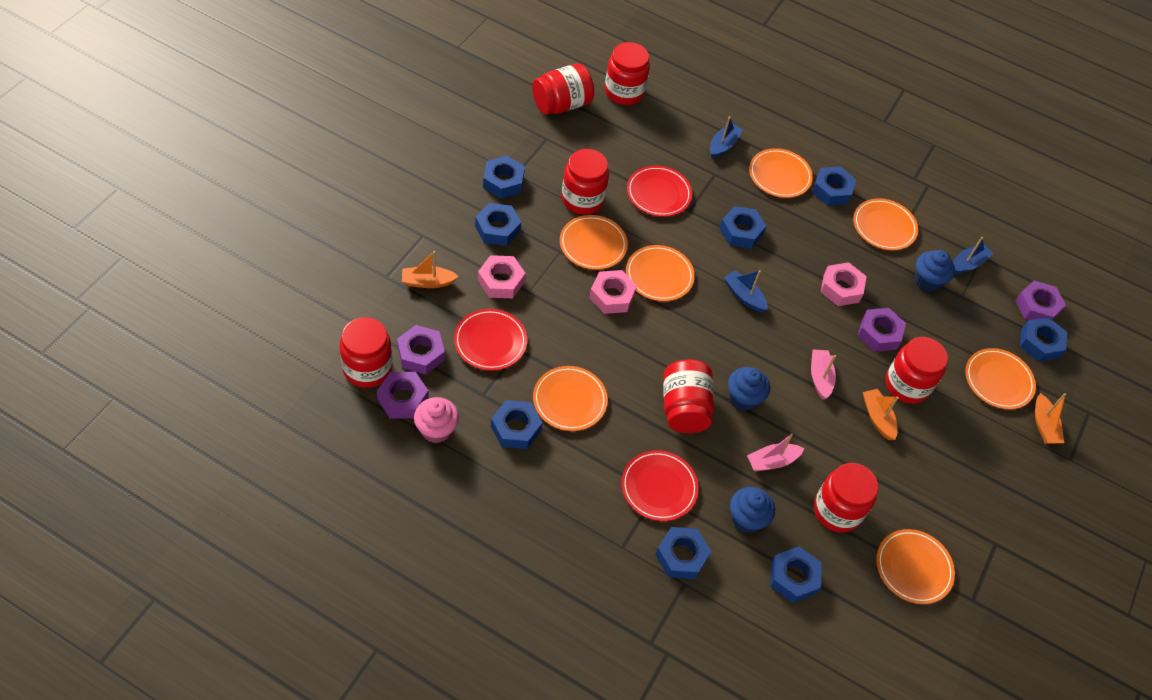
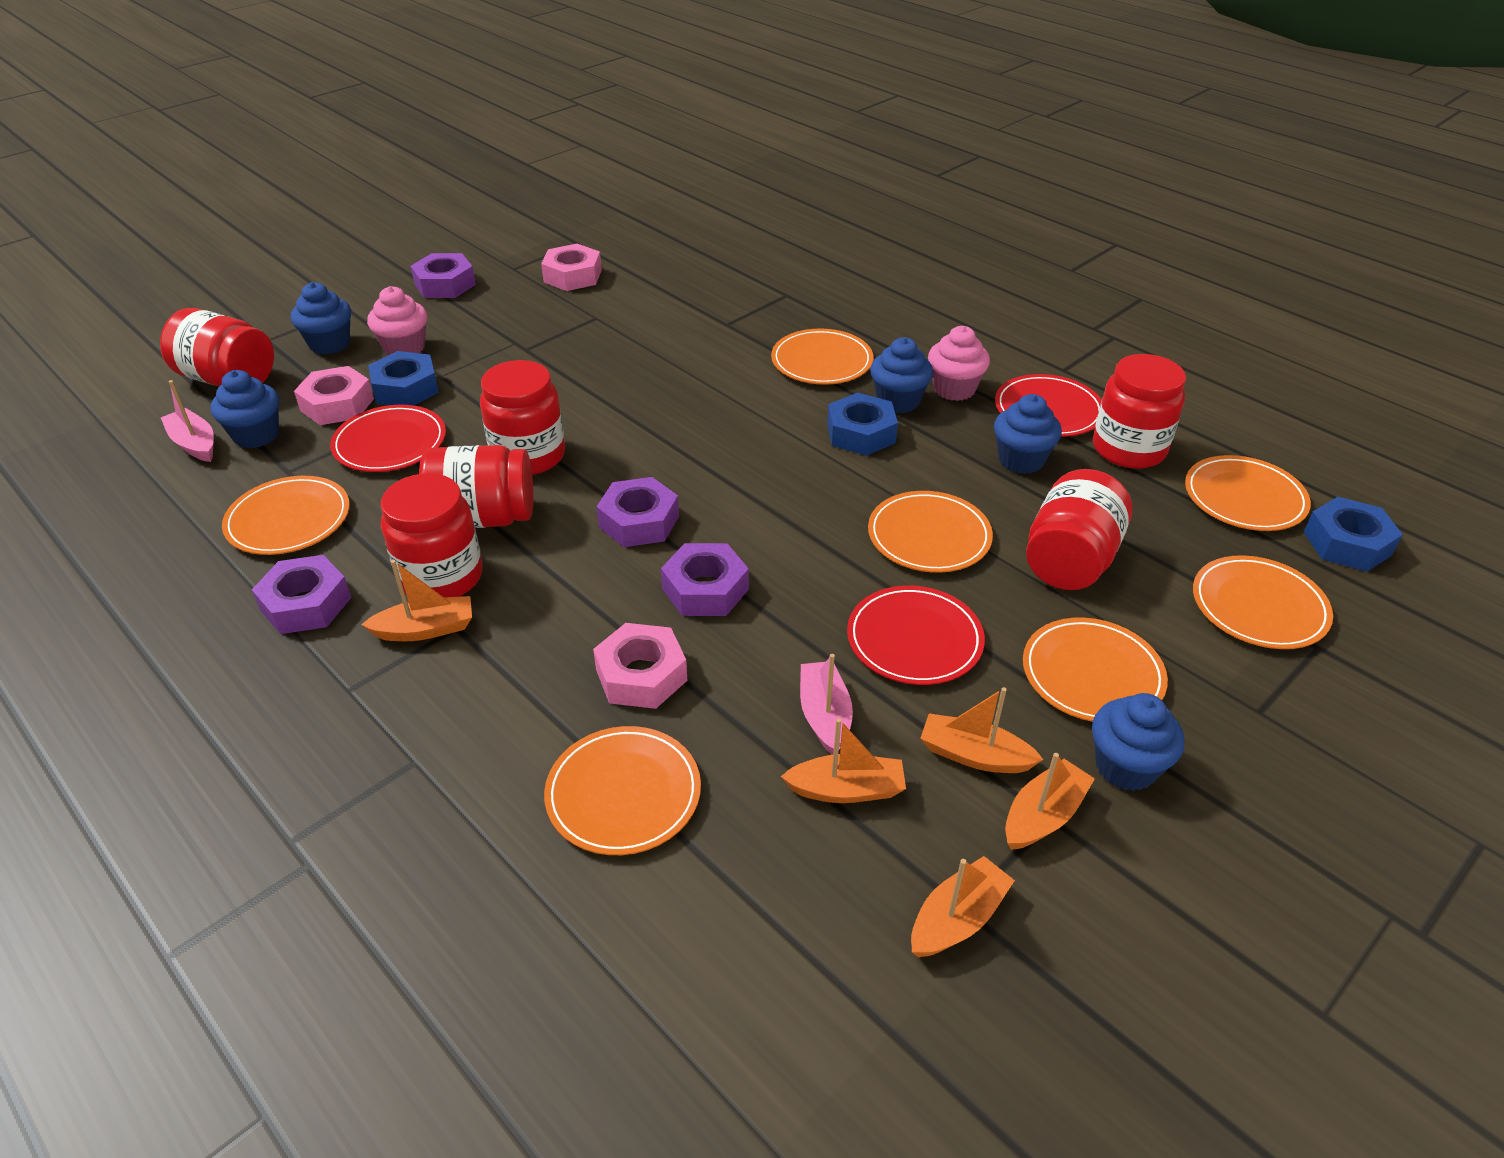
blue boat: [710,116,743,158] [724,270,768,312] [953,237,994,274] = 3 -> none = 0
blue cupcake: [728,367,770,411] [730,487,775,533] [914,250,955,292] = 3 -> [211,370,279,448] [291,282,351,355] [870,337,933,413] [994,394,1062,474] [1092,693,1184,791] = 5
blue nut: [475,203,521,246] [483,156,525,199] [491,400,543,449] [655,527,712,579] [719,206,766,249] [770,547,822,603] [812,166,856,206] [1020,317,1067,362] = 8 -> [368,351,439,405] [827,393,898,456] [1304,497,1403,572] = 3
orange boat: [402,251,459,288] [863,389,899,440] [1035,393,1066,444] = 3 -> [361,560,472,641] [781,718,906,803] [911,856,1015,957] [920,687,1044,773] [1005,753,1095,850] = 5
pink cupcake: [414,397,459,443] = 1 -> [367,286,427,355] [928,326,990,401] = 2
red jar: [340,317,392,388] [532,63,594,115] [561,149,609,214] [605,42,650,105] [663,359,714,433] [814,463,878,533] [885,337,948,404] = 7 -> [160,308,274,386] [381,473,482,597] [419,445,533,528] [480,360,565,475] [1026,469,1132,590] [1093,354,1186,469] = 6

